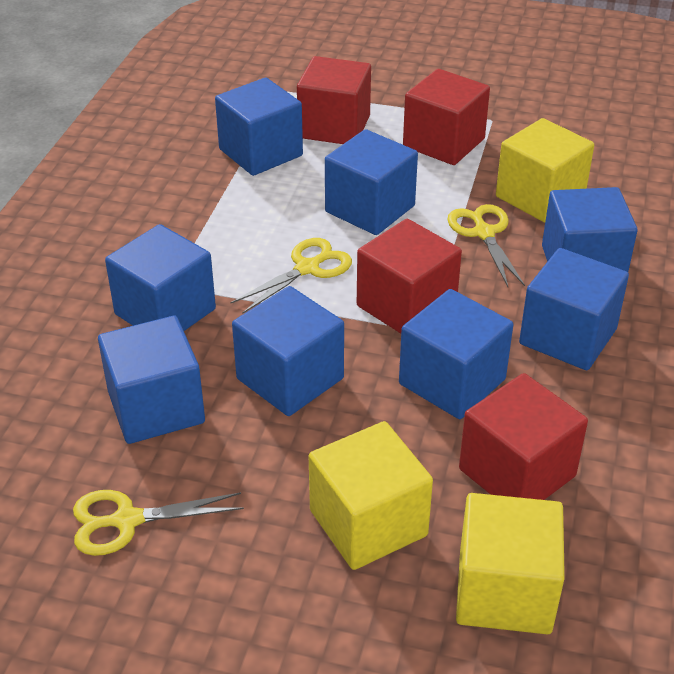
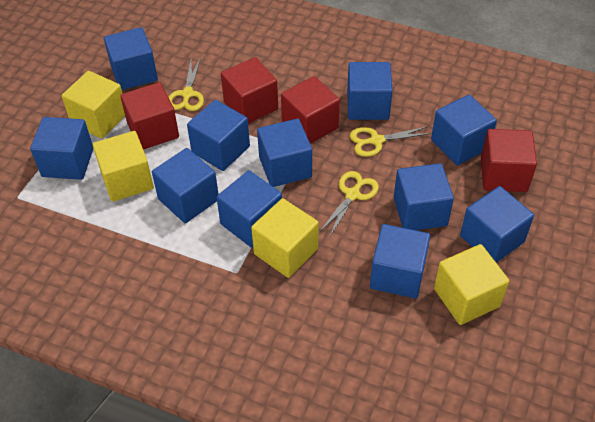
blue cube: [98,316,205,444] [105,224,216,331] [215,78,303,176] [232,286,344,416] [325,129,418,235] [399,289,513,419] [519,248,629,370] [542,187,638,272] = 8 -> [30,117,93,180] [104,27,158,90] [152,148,218,223] [187,100,250,171] [216,170,282,248] [257,119,312,187] [347,62,393,120] [370,224,430,298] [394,163,454,230] [431,95,497,165] [460,186,534,263] = 11
yellow cube: [309,421,433,570] [456,493,565,634] [496,118,594,223] = 3 -> [62,71,125,139] [93,131,154,202] [251,198,319,278] [434,244,509,325] = 4

